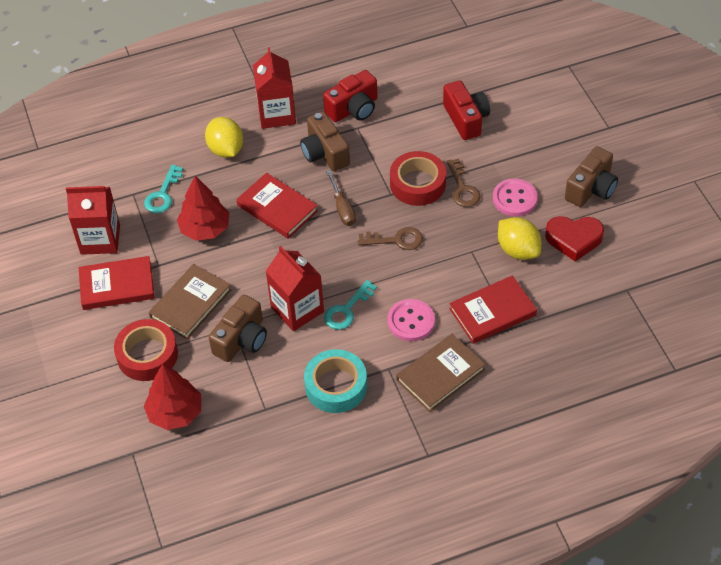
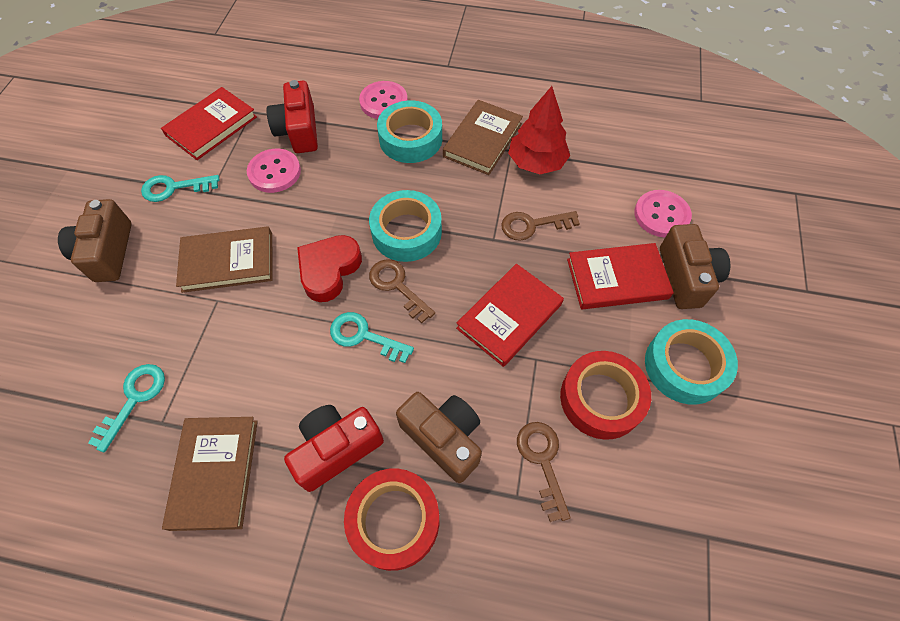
brown book: [149,264,231,339] [396,334,486,412] = 2 -> [162,417,258,531] [176,226,273,293] [443,100,523,175] = 3
brown key: [358,227,423,250] [447,158,480,207] = 2 -> [369,259,435,323] [501,211,580,241] [517,422,571,522] = 3
brown screwdriver: [326,170,356,226] = 1 -> none = 0
pink button: [387,299,435,341] [493,178,538,216] = 2 -> [247,149,301,193] [359,81,408,119] [634,190,692,238] = 3
red carton: [66,186,120,255] [253,47,296,129] [266,246,324,331] = 3 -> none = 0
red tree: [144,364,201,430] [177,176,229,241] = 2 -> [508,86,570,174] = 1
turquoise key: [144,165,183,213] [324,280,377,330] = 2 -> [88,364,165,452] [141,175,219,202] [330,312,414,363] = 3
turquoise tape: [304,349,367,413] = 1 -> [369,190,442,262] [377,100,442,163] [645,319,738,405] = 3
yellow lemon: [205,117,243,158] [498,217,542,260] = 2 -> none = 0

